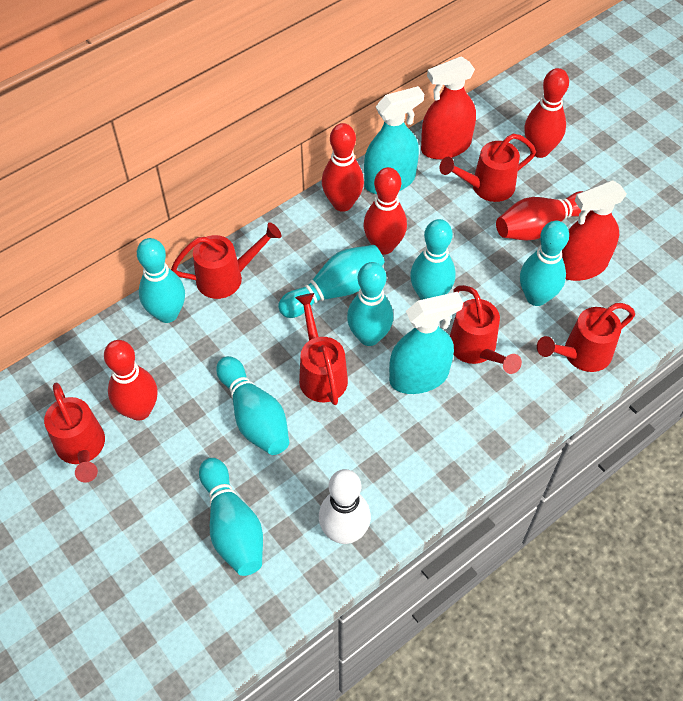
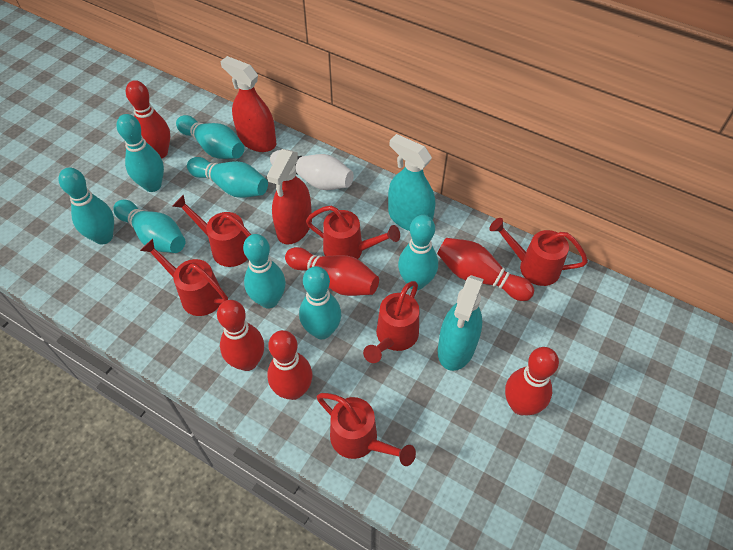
red bowling pin: [104,340,158,421] [322,123,364,212] [364,167,407,255] [496,191,583,241] [524,68,569,158] = 5 -> [126,80,170,159] [217,300,264,371] [267,330,313,400] [285,247,379,296] [437,238,534,301] [505,347,559,415] = 6
turquoise bowling pin: [137,238,185,323] [199,458,263,576] [216,356,289,455] [278,245,385,318] [347,262,393,346] [410,219,456,300] [520,221,569,306] = 7 -> [58,167,114,245] [113,200,185,253] [116,114,164,192] [176,115,244,159] [187,157,268,198] [243,234,286,309] [299,266,341,339] [398,215,438,290] = 8

